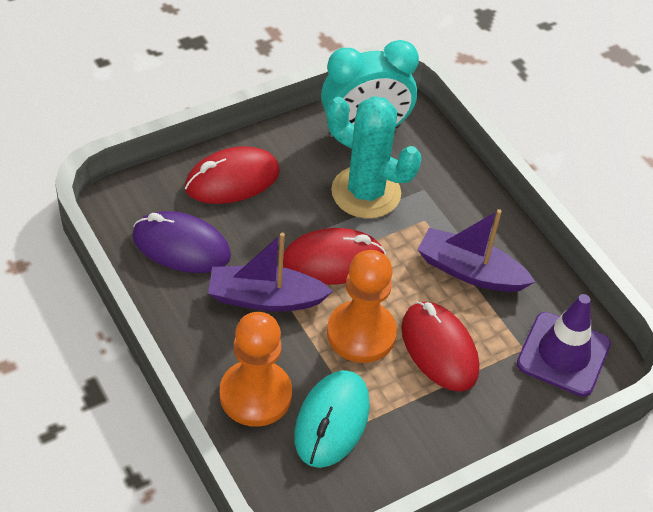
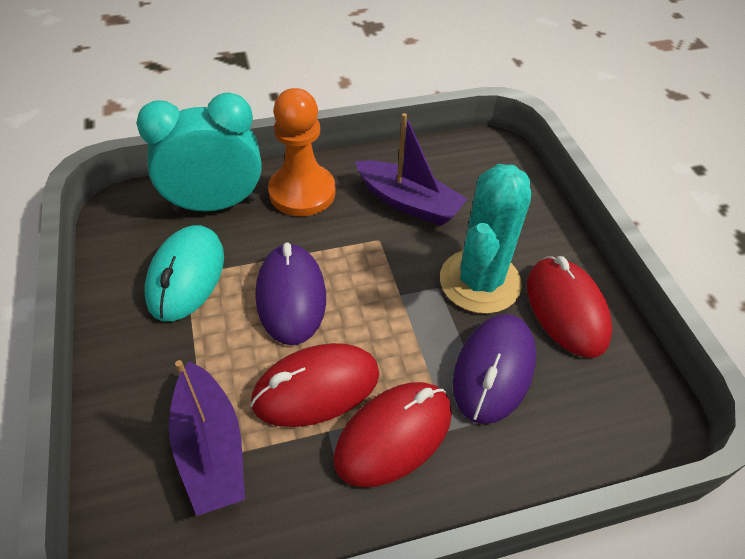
orange pawn: [220,312,292,427] [327,250,397,363] = 2 -> [268,88,336,216] = 1
purple mouse: [132,211,231,273] = 1 -> [256,242,326,345] [453,314,536,424] = 2
purple traffic cone: [517,294,611,397] = 1 -> none = 0

